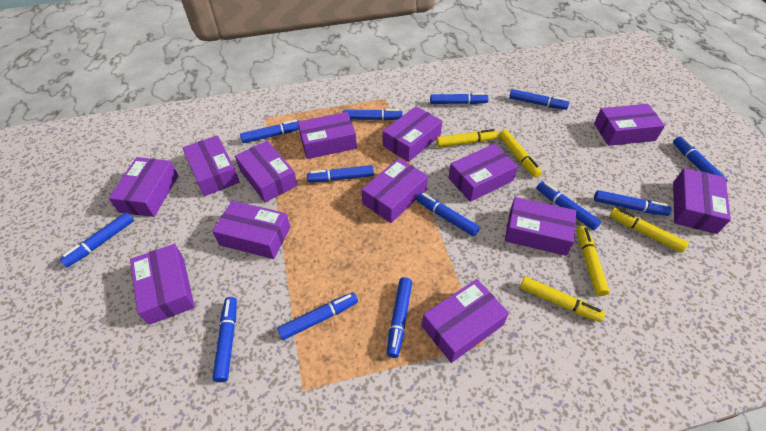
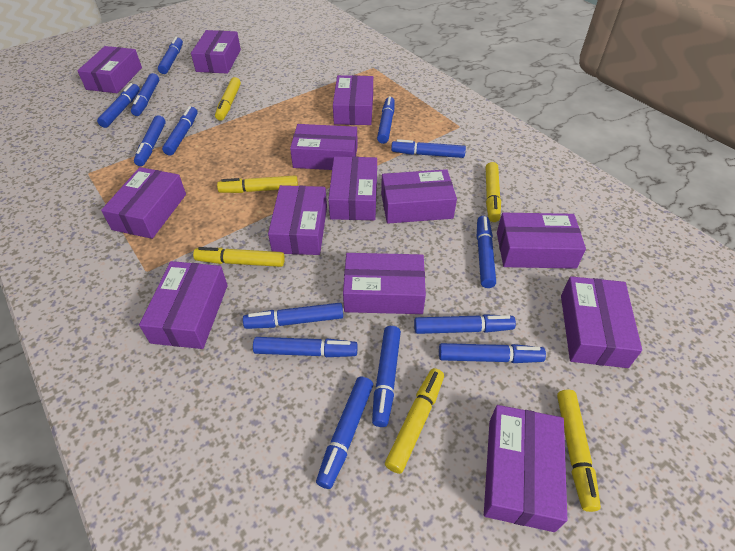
blue marker: [60,212,134,267] [212,297,237,382] [240,120,300,143] [277,292,358,340] [307,165,374,182] [343,109,402,120] [387,277,412,358] [416,192,480,236] [430,93,488,104] [509,89,569,110] [537,182,601,230] [594,190,672,216] [673,136,727,182] = 13 -> [97,83,140,128] [131,73,159,116] [134,115,166,166] [158,37,183,74] [162,106,198,156] [243,303,343,329] [253,337,358,357] [316,376,373,489] [372,326,401,427] [377,96,395,144] [391,139,466,158] [414,314,516,334] [439,343,546,363] [477,216,496,288] = 14
yellow marker: [436,129,498,147] [499,130,542,177] [520,277,605,322] [577,226,610,296] [610,208,689,253] = 5 -> [193,247,285,267] [215,77,241,121] [217,176,298,193] [385,368,444,474] [486,162,501,222] [557,389,601,512] = 6

